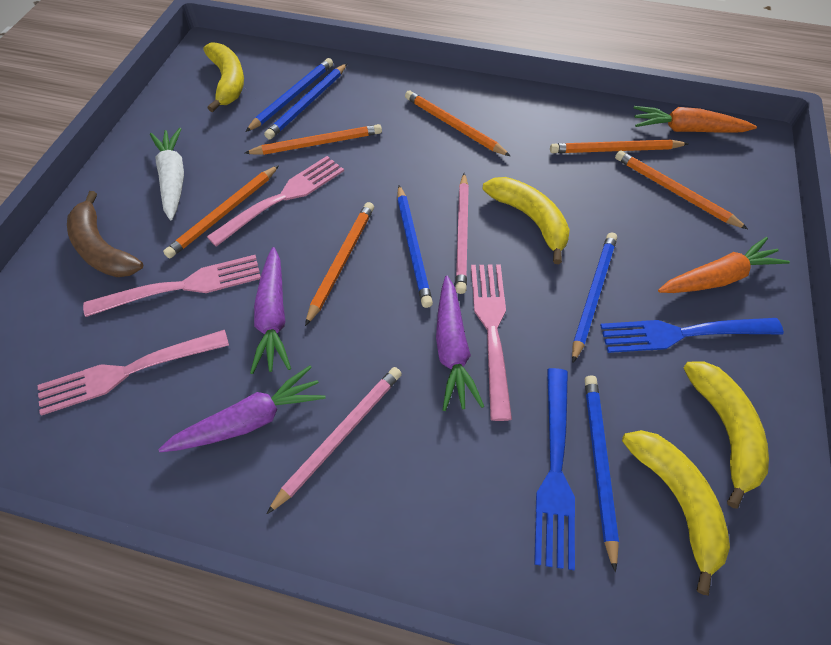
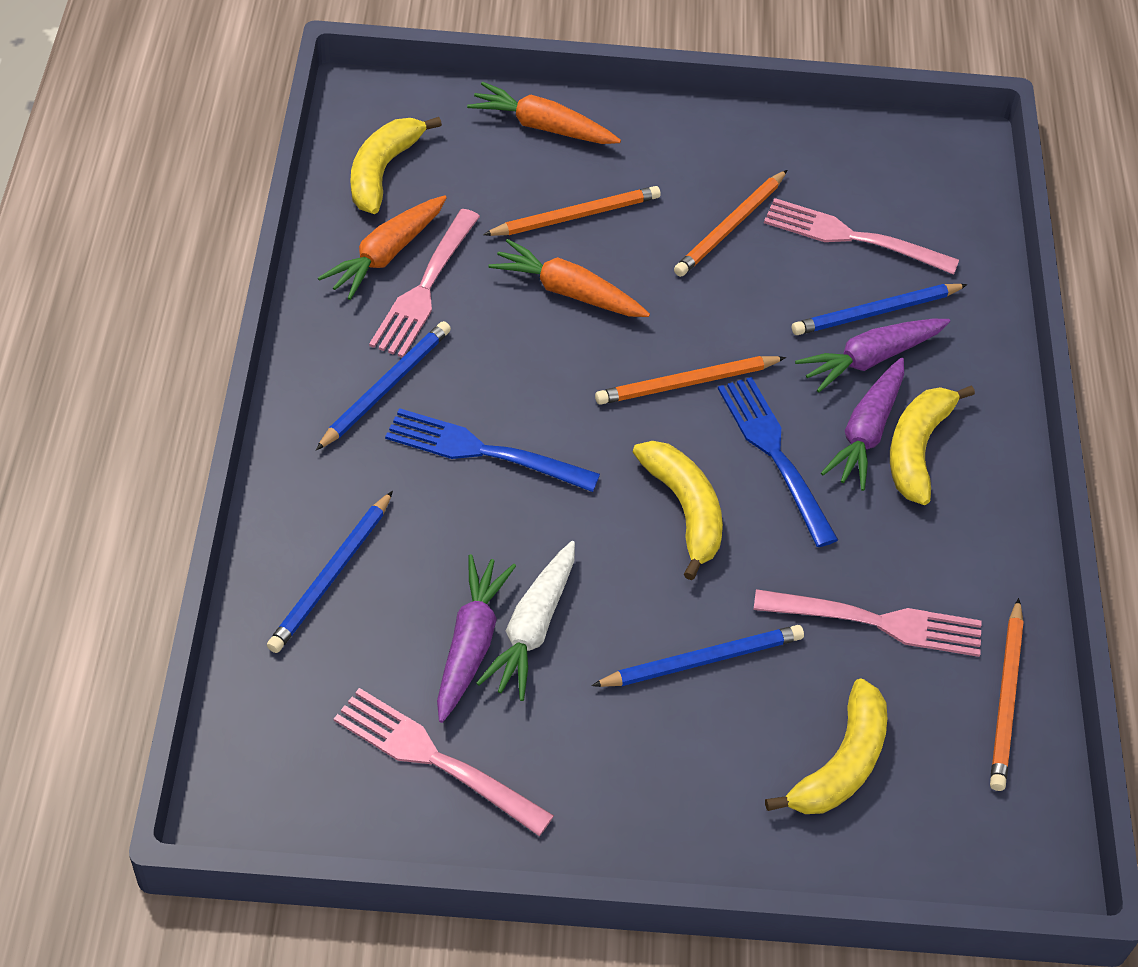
blue pencil: [246,58,333,132] [264,64,347,140] [397,185,433,308] [572,232,617,363] [585,375,619,572] = 5 -> [267,491,393,653] [316,321,451,450] [591,625,804,687] [792,284,968,335] = 4
brown banana: [67,191,143,277] = 1 -> none = 0
orange carrot: [634,106,757,133] [658,237,790,293] = 2 -> [318,195,447,300] [467,82,621,144] [489,239,650,317] = 3
orange pencil: [163,165,279,258] [244,124,382,155] [305,202,374,326] [405,90,510,156] [550,140,689,153] [615,150,748,229] = 6 -> [483,186,661,236] [595,356,786,405] [674,170,787,277] [990,598,1024,791] = 4
pink pencil: [267,367,402,514] [455,173,469,294] = 2 -> none = 0

